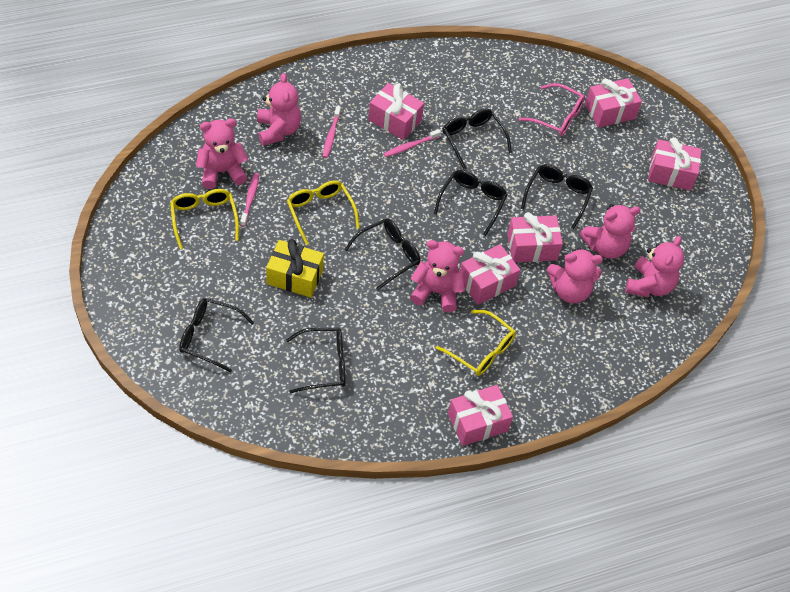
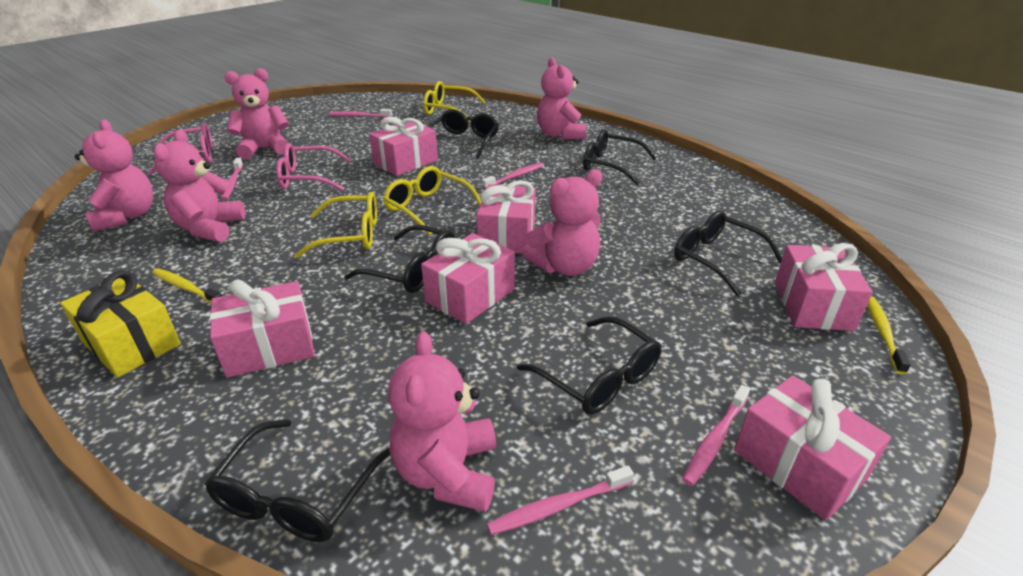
pink glasses: [519,83,585,136] = 1 -> [147,122,213,175] [276,143,351,191] = 2
pink toothbrush: [240,173,259,226] [323,106,341,158] [383,129,441,157] = 3 -> [221,158,243,201] [328,109,392,118] [482,163,544,189] [487,466,634,535] [682,385,750,486] = 5
yellow toothbrush: none = 0 -> [152,268,222,303] [867,296,911,374] = 2

